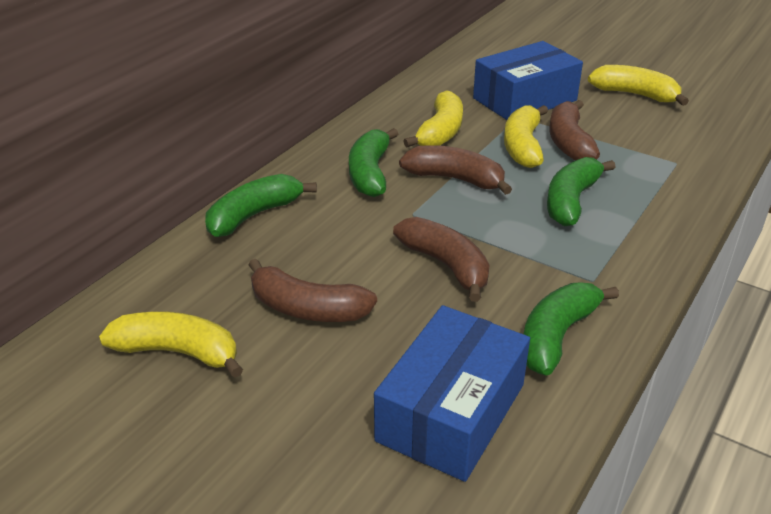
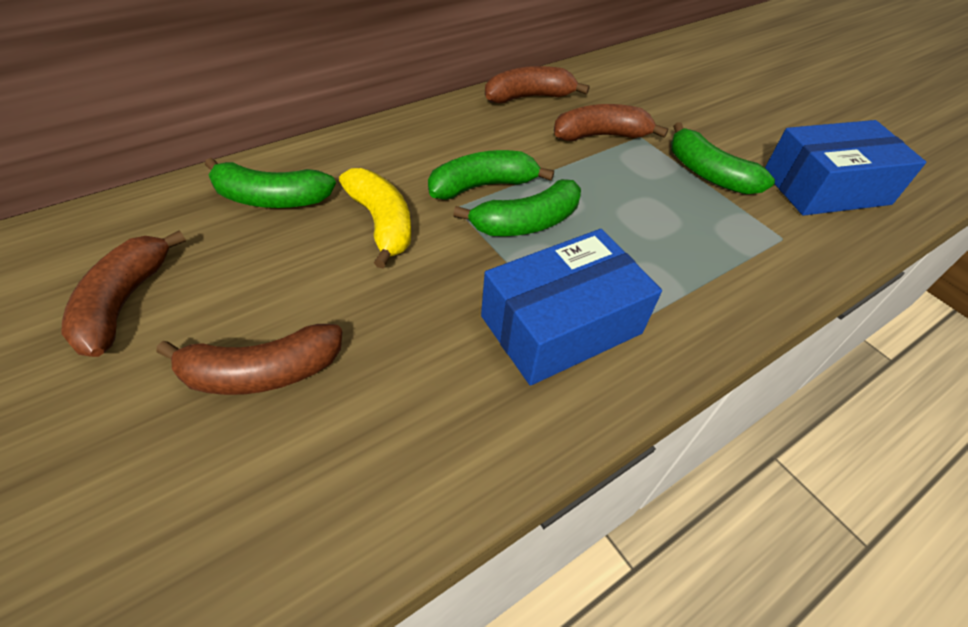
yellow banana: [99,311,243,378] [403,90,463,147] [504,105,548,168] [588,65,689,106] = 4 -> [339,168,411,268] = 1

